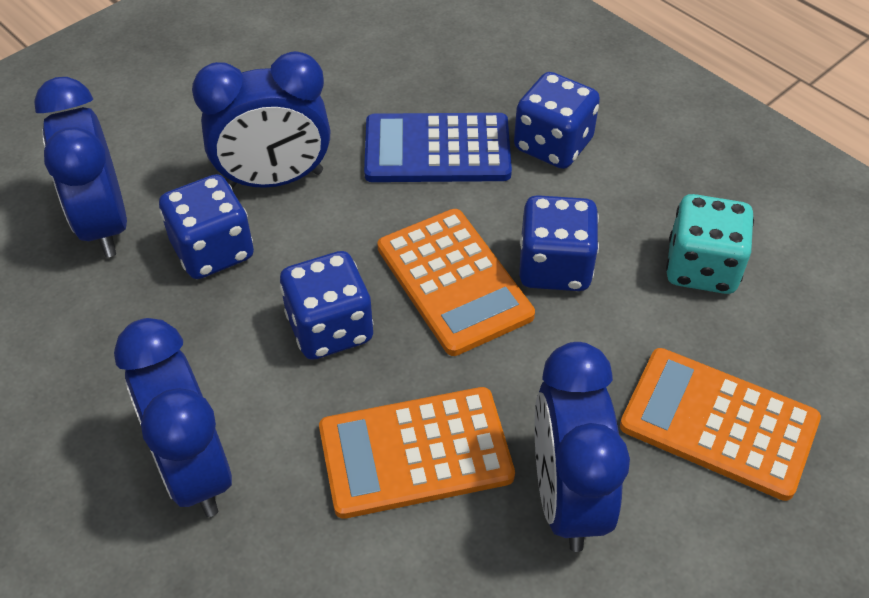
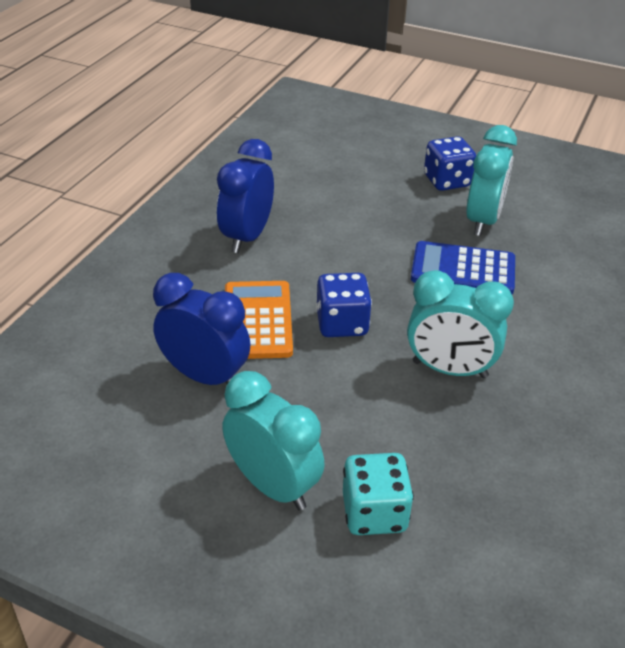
blue clock: [34,77,127,257] [114,318,232,517] [192,51,330,188] [534,342,630,552] = 4 -> [153,273,251,385] [217,139,274,253] = 2
blue dice: [159,174,254,279] [280,251,374,360] [514,72,600,169] [519,195,599,291] = 4 -> [316,273,372,337] [424,136,476,191] = 2
orange calculator: [319,387,515,519] [377,209,535,356] [620,348,821,501] = 3 -> [225,281,293,359] = 1
turquoise clock: none = 0 -> [222,371,325,511] [407,270,514,378] [466,125,517,236] = 3

